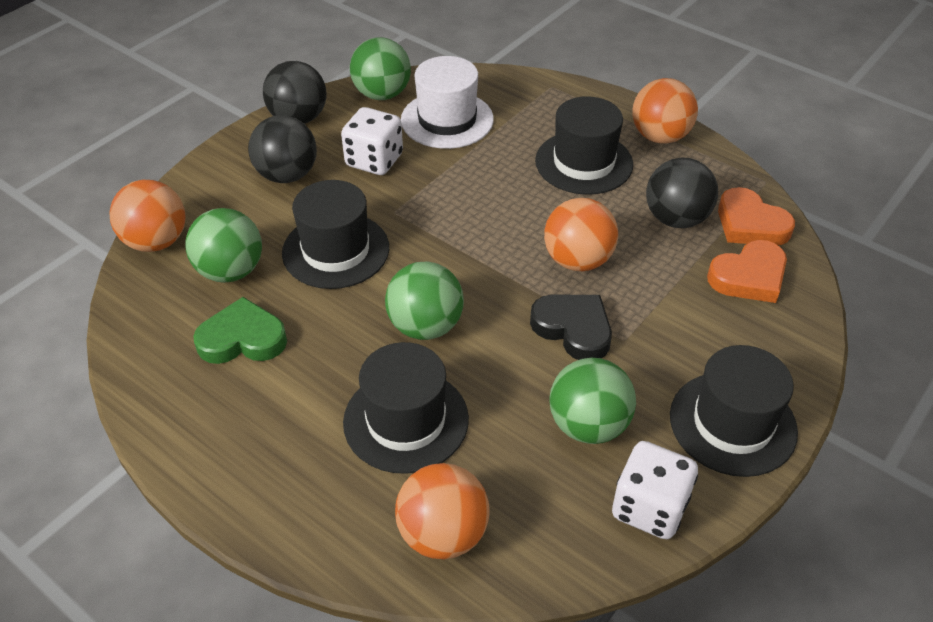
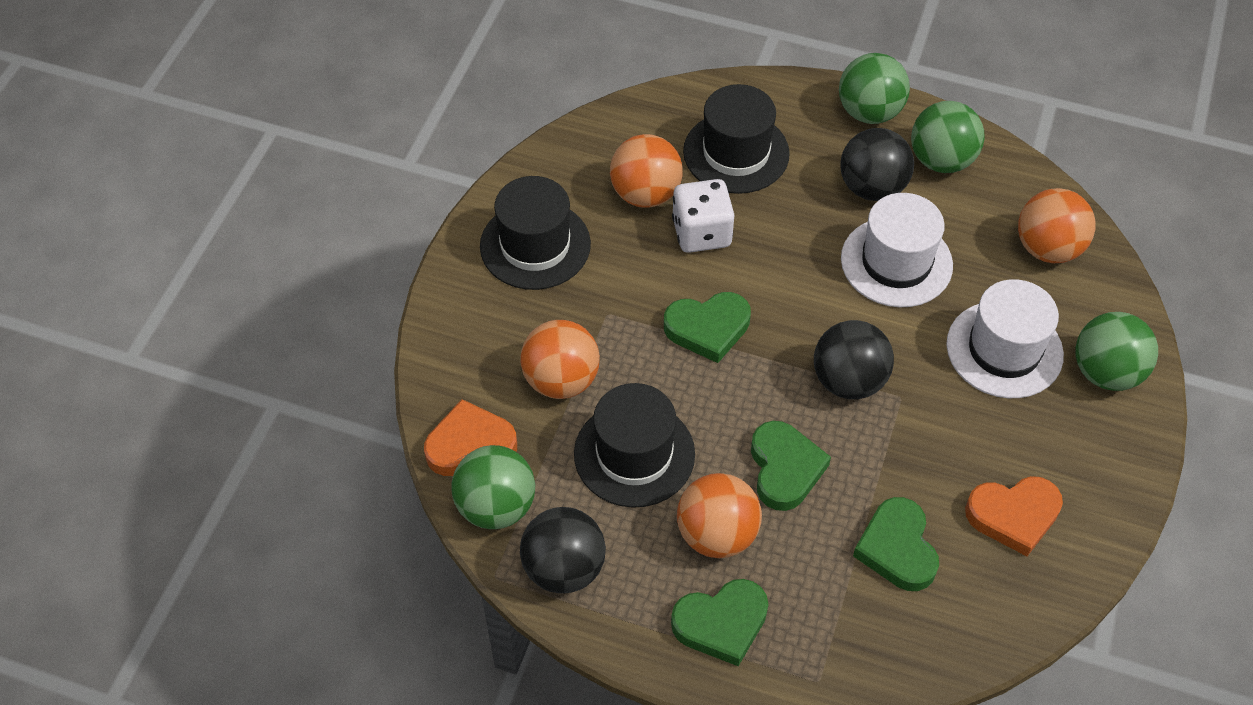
black hat: [282,180,389,289] [343,342,469,474] [535,96,633,195] [670,345,798,477] = 4 -> [480,176,591,290] [574,383,695,508] [683,84,790,194] = 3
black heart: [530,295,612,360] = 1 -> none = 0
green heart: [193,297,287,364] = 1 -> [664,292,751,363] [671,579,768,666] [751,421,831,511] [853,497,939,591] = 4
white dice: [341,107,403,175] [612,441,698,539] = 2 -> [672,179,734,253] = 1
white hat: [401,56,494,149] = 1 -> [841,193,953,307] [946,279,1064,398] = 2

